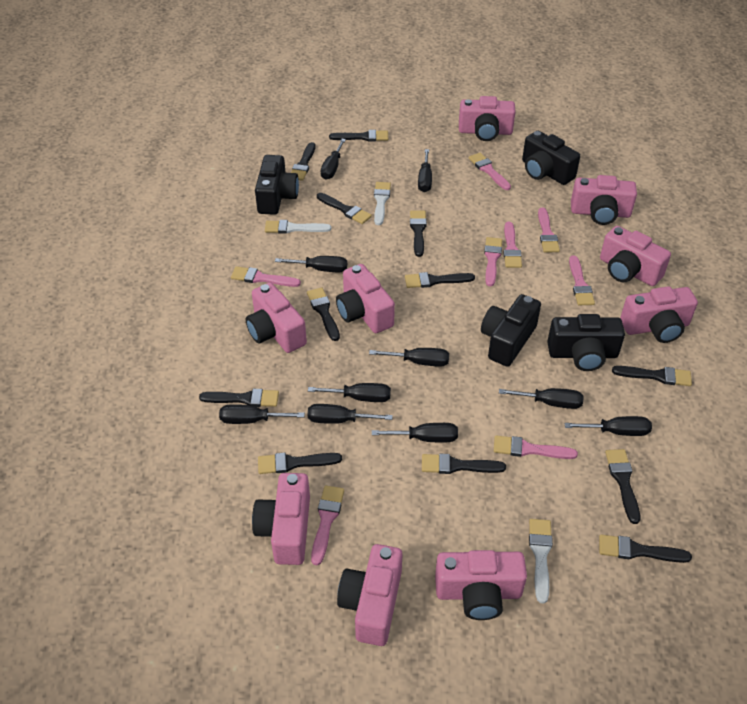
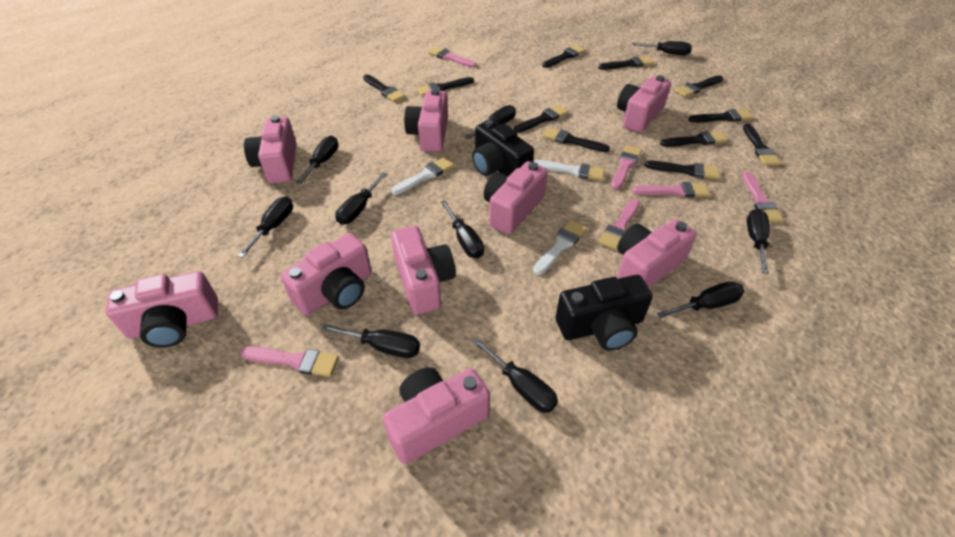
black brush: [199,389,279,407] [258,453,342,474] [291,142,316,181] [307,288,340,341] [317,193,372,224] [329,130,388,141] [405,272,475,288] [410,211,427,257] [422,454,506,474] [599,534,692,563] [605,449,640,524] [612,366,692,386] = 12 -> [363,74,405,102] [417,77,474,96] [514,105,568,133] [542,45,586,68] [543,127,610,152] [599,56,654,70] [645,161,720,179] [660,131,728,147] [675,75,723,97] [689,109,754,123] [743,124,781,166] = 11
black camera: [255,155,299,215] [481,294,541,367] [522,131,580,185] [547,314,625,371] = 4 -> [472,119,534,176] [556,275,653,351] = 2
pink brush: [231,266,301,287] [311,486,344,566] [469,153,511,190] [484,237,502,286] [494,435,578,459] [503,222,522,268] [538,208,560,252] [569,255,595,305] = 8 -> [241,346,339,377] [428,47,477,68] [598,198,640,250] [611,145,642,190] [633,182,710,197] [742,171,783,223] = 6

